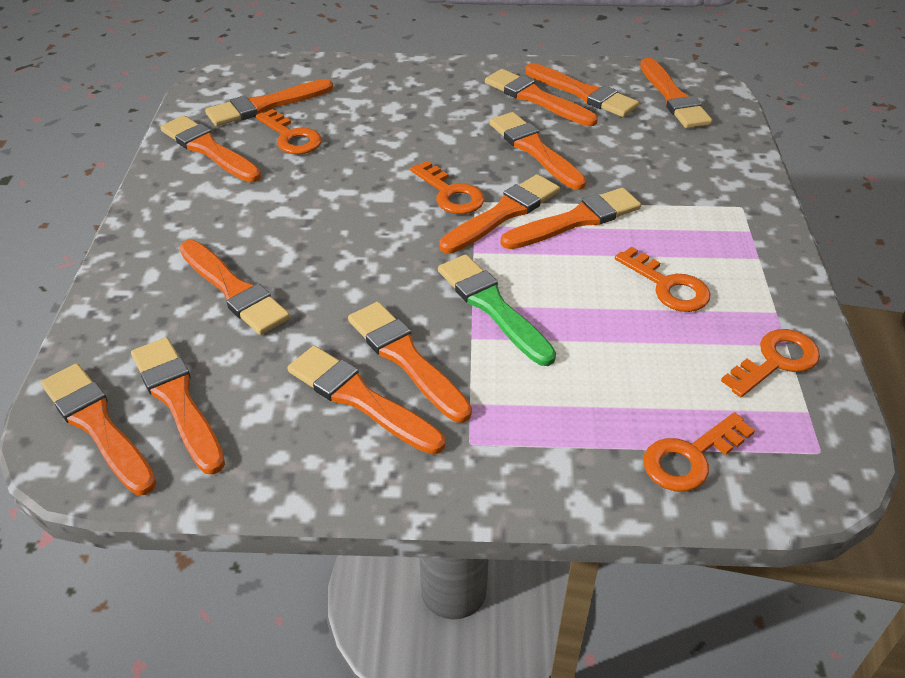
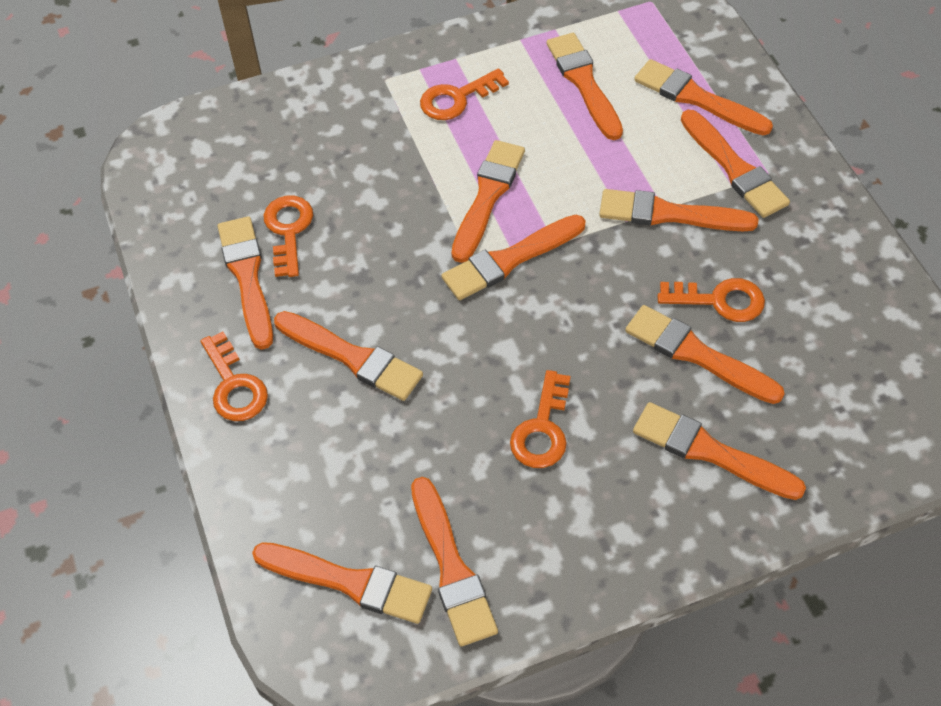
green brush: [438,254,556,366] = 1 -> none = 0
orange brush: [41,363,157,495] [131,337,225,475] [160,115,261,182] [179,240,290,335] [205,79,333,126] [288,346,445,454] [348,302,472,423] [439,174,560,254] [485,69,598,126] [489,112,586,190] [500,188,641,249] [525,63,639,117] [640,58,712,128] = 13 -> [217,216,273,350] [252,542,432,624] [274,311,423,401] [411,477,498,646] [441,215,586,300] [452,140,525,263] [546,33,623,140] [599,189,759,231] [625,305,785,404] [633,402,806,500] [634,59,773,135] [681,110,790,218] = 12

